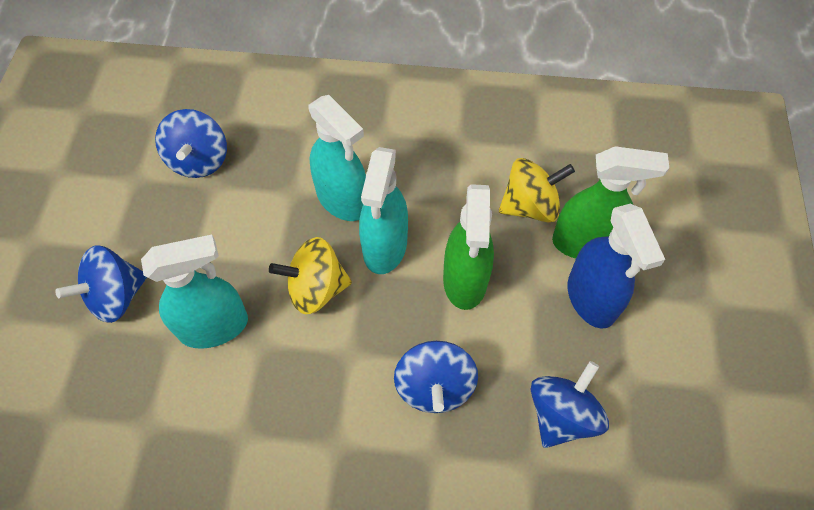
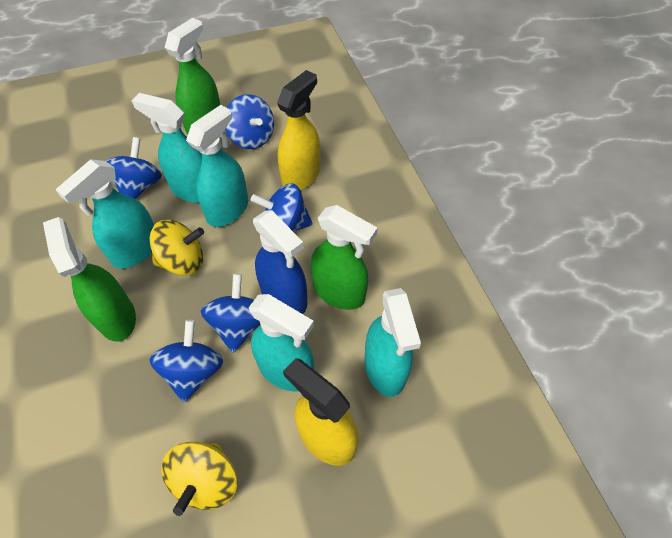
blue spinning top: [55,245,147,323] [155,109,227,178] [394,341,478,413] [531,361,609,448] = 4 -> [106,137,162,199] [150,320,223,402] [201,274,261,353] [225,94,274,149] [251,183,313,232] = 5
green spray bottle: [443,184,494,310] [552,146,669,258] = 2 -> [43,217,136,341] [165,18,220,134] [311,205,378,310] = 3
turquoise spray bottle: [141,235,248,349] [308,95,366,221] [359,147,408,274] = 3 -> [55,159,154,269] [132,93,202,203] [186,105,248,227] [249,294,314,392] [365,288,421,397] = 5
yellow spray bottle: none = 0 -> [277,70,320,190] [283,358,359,466] = 2

